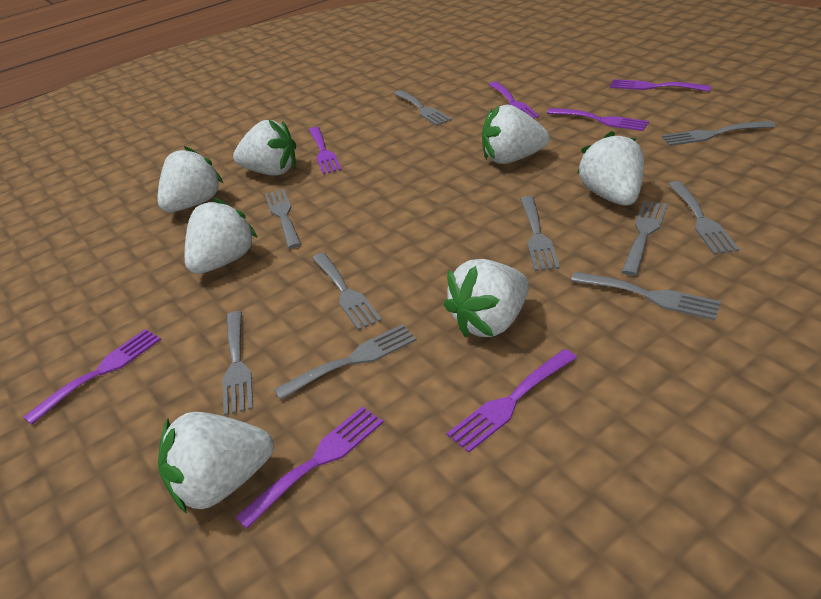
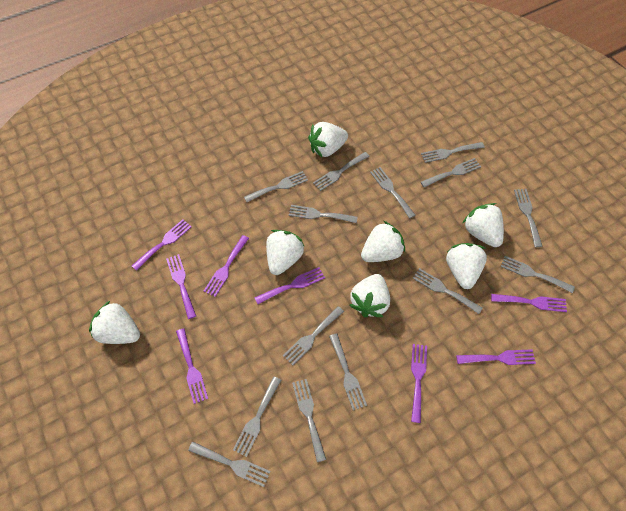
grey fork: [223,311,253,416] [265,189,301,249] [274,324,417,400] [312,253,382,331] [394,90,452,126] [520,196,560,271] [571,272,721,320] [621,201,667,276] [662,121,775,146] [668,181,739,255] = 10 -> [188,442,270,487] [233,376,281,457] [244,171,308,202] [283,306,344,365] [289,205,358,223] [292,379,326,462] [313,152,370,191] [329,333,367,410] [370,167,415,219] [412,268,483,314] [421,142,485,163] [421,158,481,188] [501,256,575,293] [514,189,543,247] = 14
purple fork: [23,329,161,425] [235,406,384,529] [309,127,342,174] [447,349,577,453] [489,82,539,119] [547,108,649,131] [610,79,711,92] = 7 -> [132,219,192,271] [166,254,196,319] [176,328,208,404] [204,235,249,297] [254,267,325,304] [411,344,427,423] [456,349,536,365] [491,294,567,312] = 8

